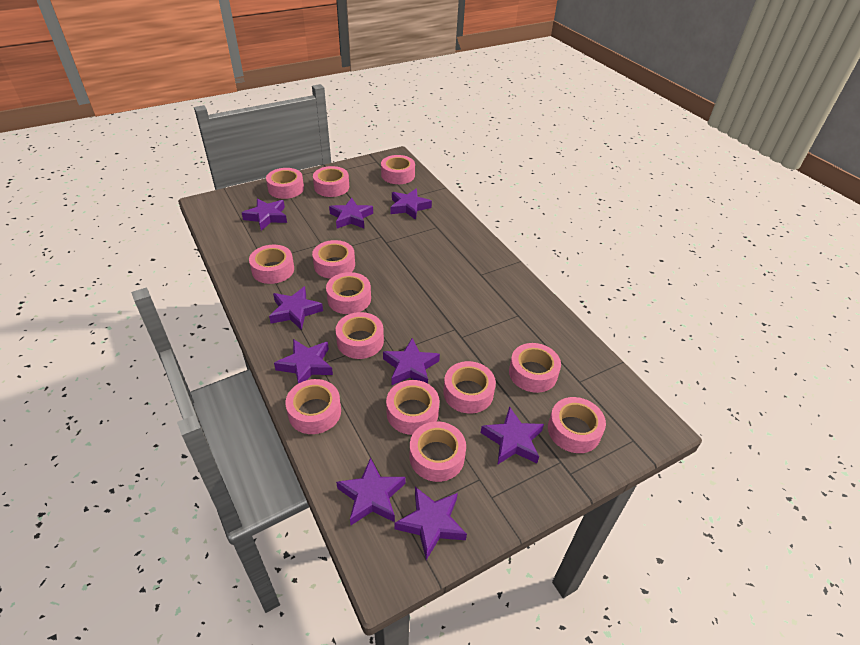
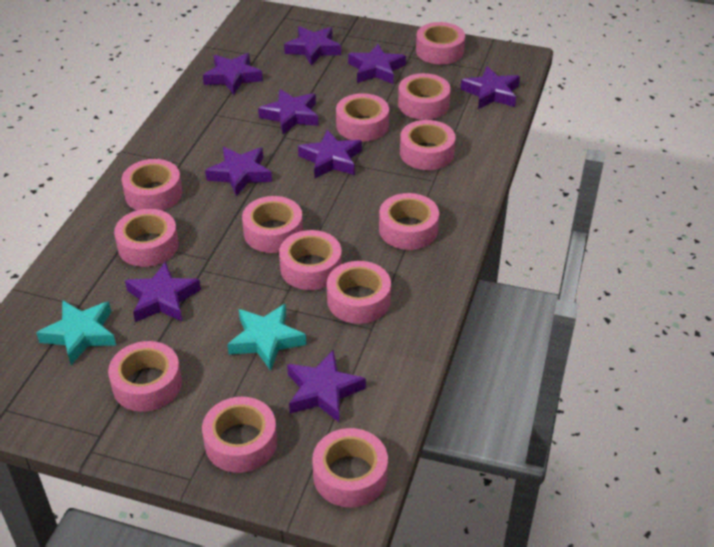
turquoise star: none = 0 -> [36,300,116,365] [227,304,306,371] = 2

